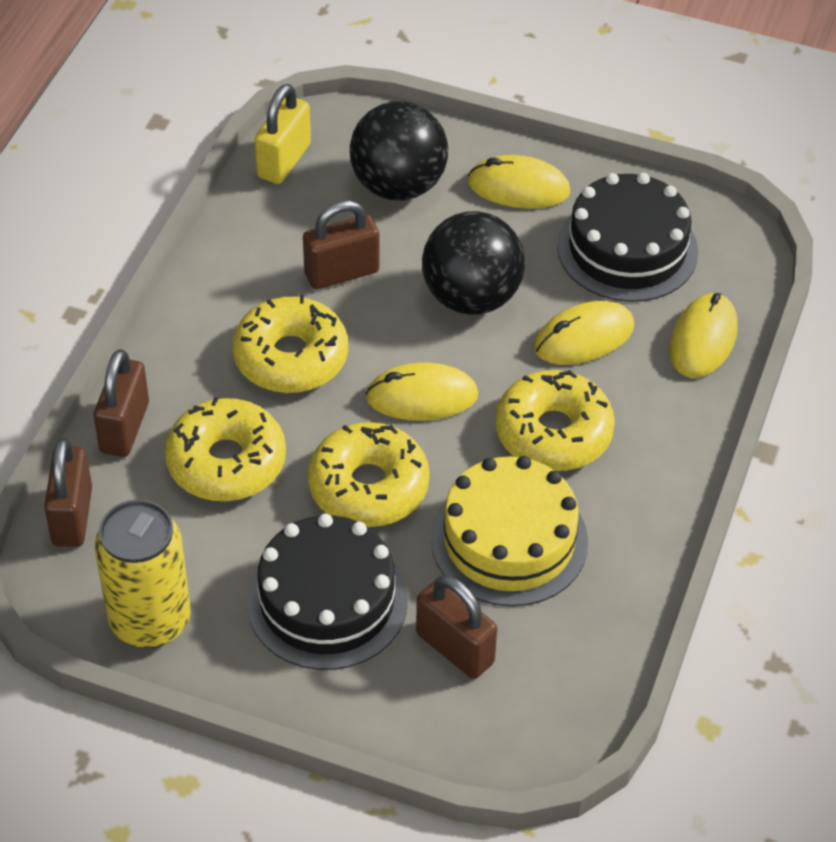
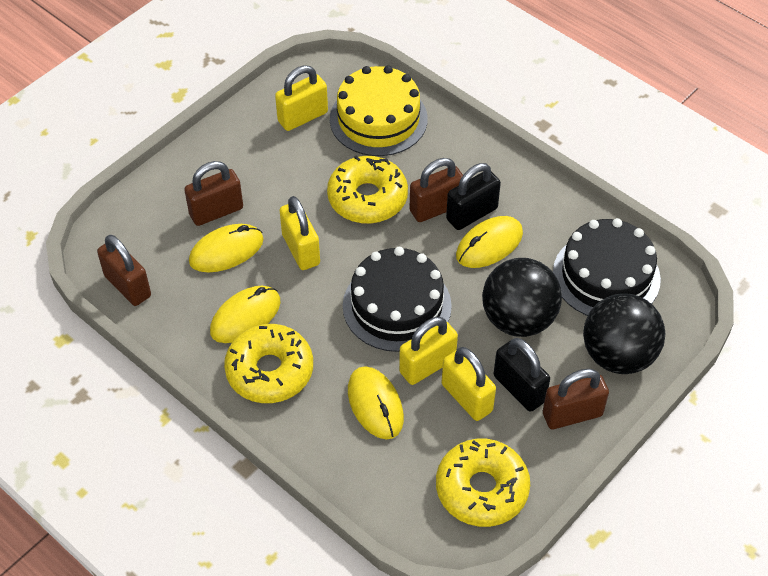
black padlock: none = 0 -> [446,163,501,230] [494,338,550,412] = 2
yellow can: [95,499,191,649] = 1 -> none = 0
yellow donut: [165,397,286,501] [232,295,348,393] [308,422,430,527] [495,370,615,471] = 4 -> [224,324,313,403] [327,155,408,224] [436,439,530,527] = 3
yellow padlock: [255,84,311,184] = 1 -> [275,65,328,131] [280,196,320,270] [399,317,458,385] [442,347,496,421] = 4

